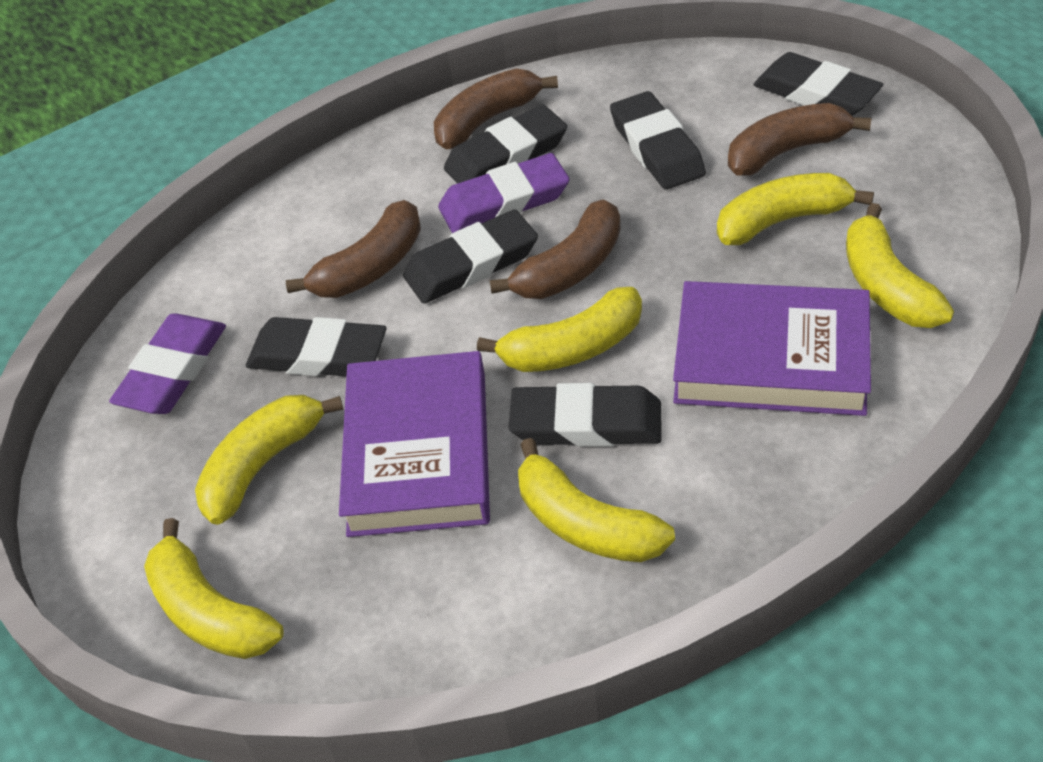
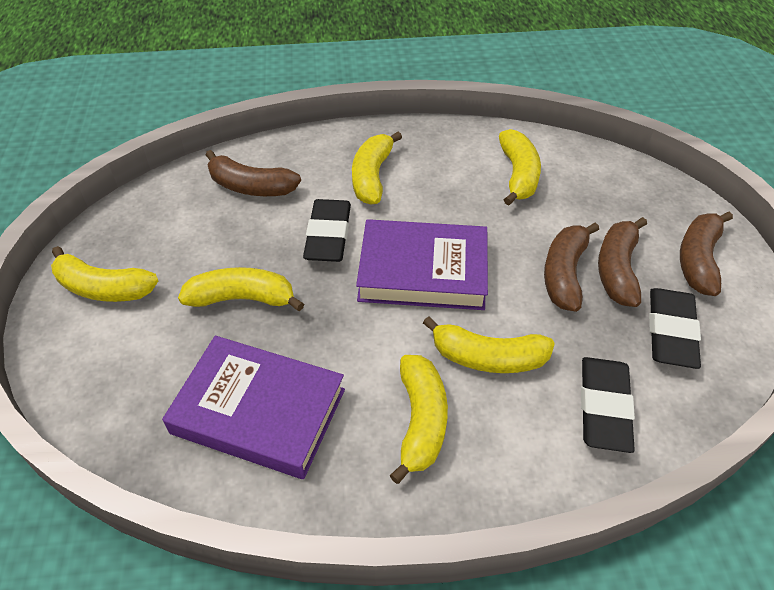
black eraser: [246,317,386,377] [403,209,538,304] [444,105,567,184] [509,383,662,447] [610,91,706,190] [753,52,883,116] = 6 -> [303,199,351,262] [581,357,635,453] [649,288,701,369] = 3
purple eraser: [109,313,226,414] [438,153,569,233] = 2 -> none = 0

